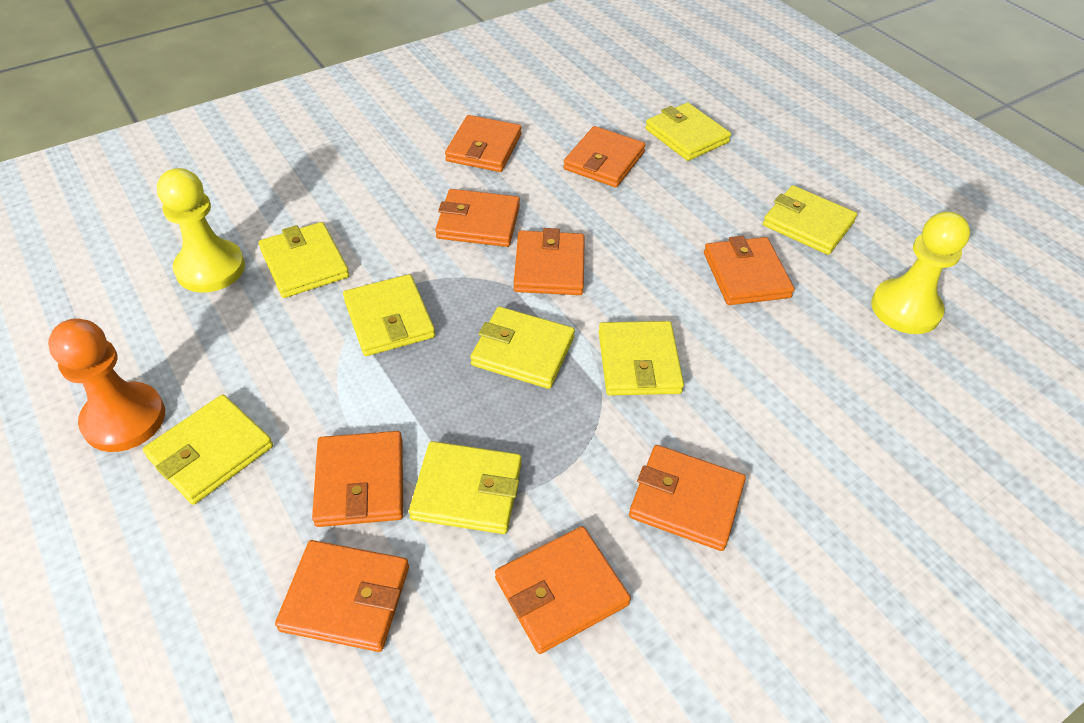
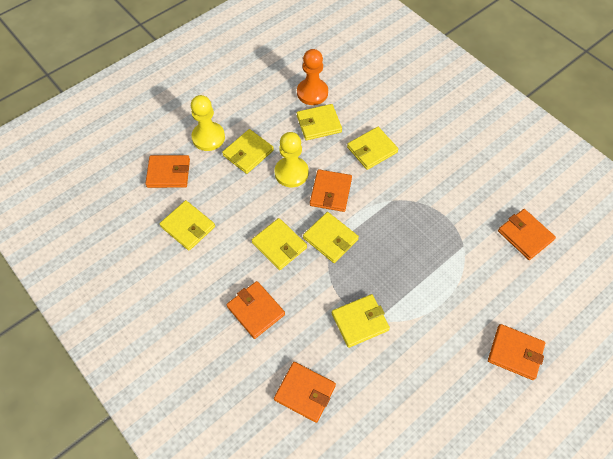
orange wallet: [275,540,409,652] [312,431,403,527] [435,189,520,247] [445,115,521,172] [495,526,631,654] [514,228,585,295] [563,126,646,187] [629,445,746,551] [704,236,795,305] = 9 -> [145,155,190,188] [226,281,285,339] [274,362,336,423] [310,169,352,212] [488,324,545,380] [498,209,556,260] = 6
yellow wallet: [143,394,273,505] [259,222,349,298] [343,274,435,356] [409,441,522,534] [470,307,575,389] [599,321,684,396] [645,103,731,161] [763,185,857,255] = 8 -> [159,200,215,251] [222,129,274,174] [251,218,307,270] [297,104,342,140] [303,212,359,263] [332,294,390,348] [347,127,398,170] = 7

